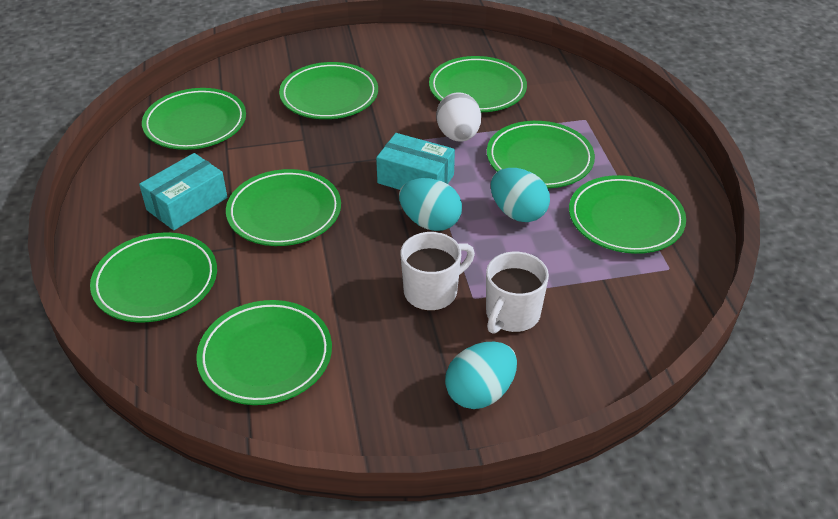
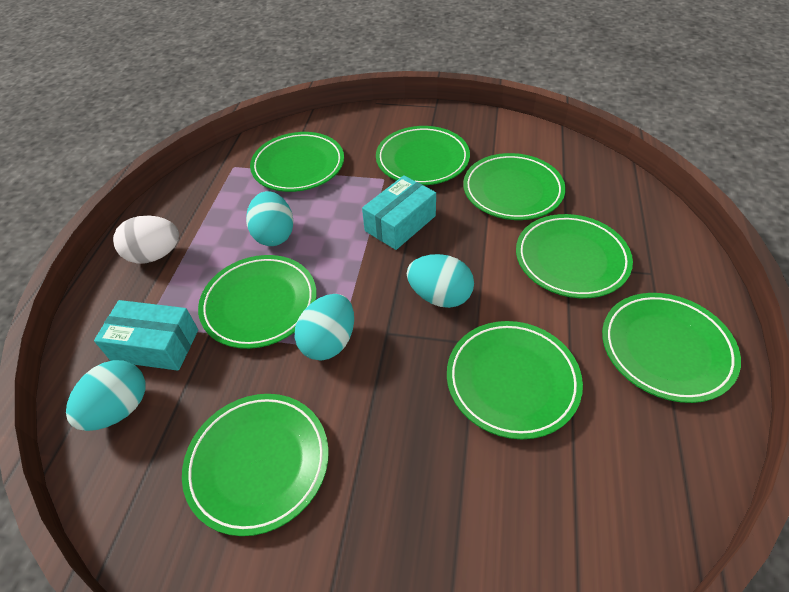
turquoise egg: [399,178,462,231] [445,342,517,409] [491,168,550,222] = 3 -> [66,360,146,431] [246,191,294,246] [295,294,354,360] [407,254,474,308] = 4
white mug: [401,232,475,311] [486,252,549,334] = 2 -> none = 0

